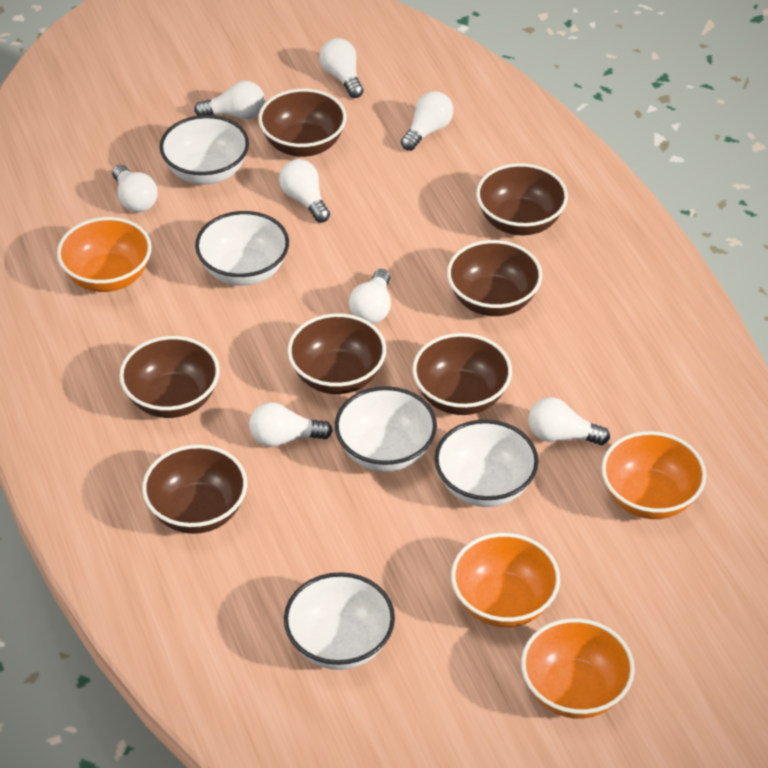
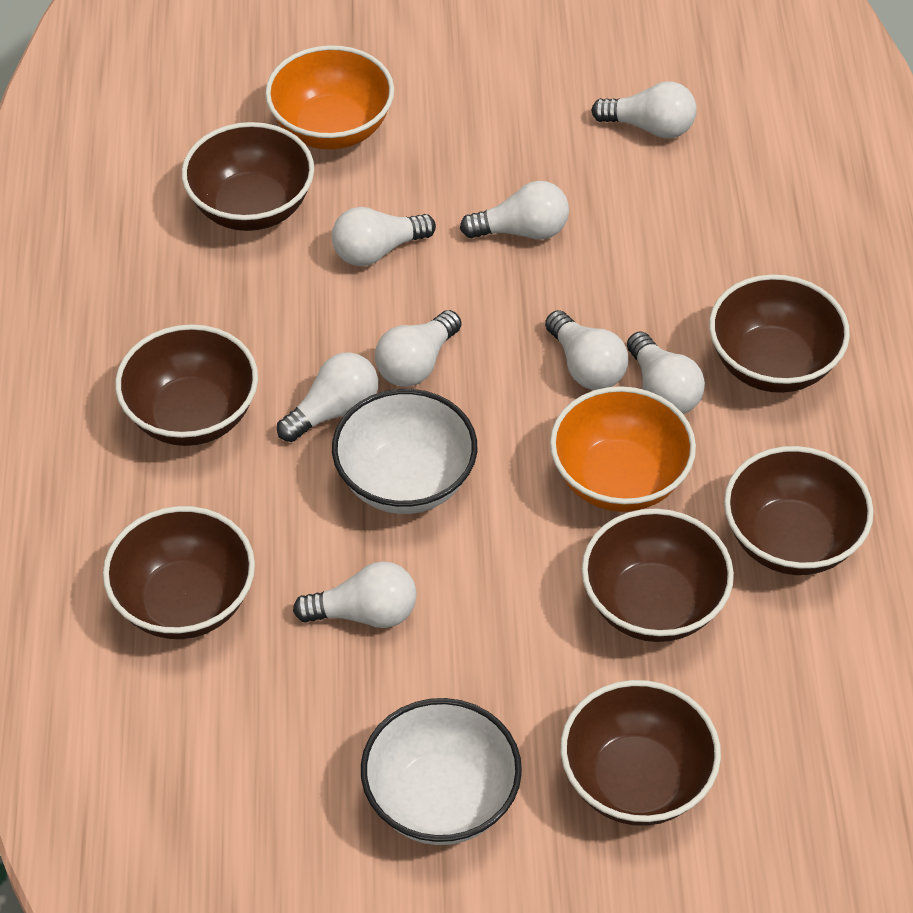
orange bowl: [57,217,152,292] [451,533,560,627] [521,618,635,719] [601,431,706,519] = 4 -> [265,45,394,149] [550,386,696,512] = 2
white bowl: [160,115,249,185] [195,211,289,286] [284,572,395,670] [335,386,437,472] [435,420,539,507] = 5 -> [332,389,477,514] [361,698,522,845] = 2

